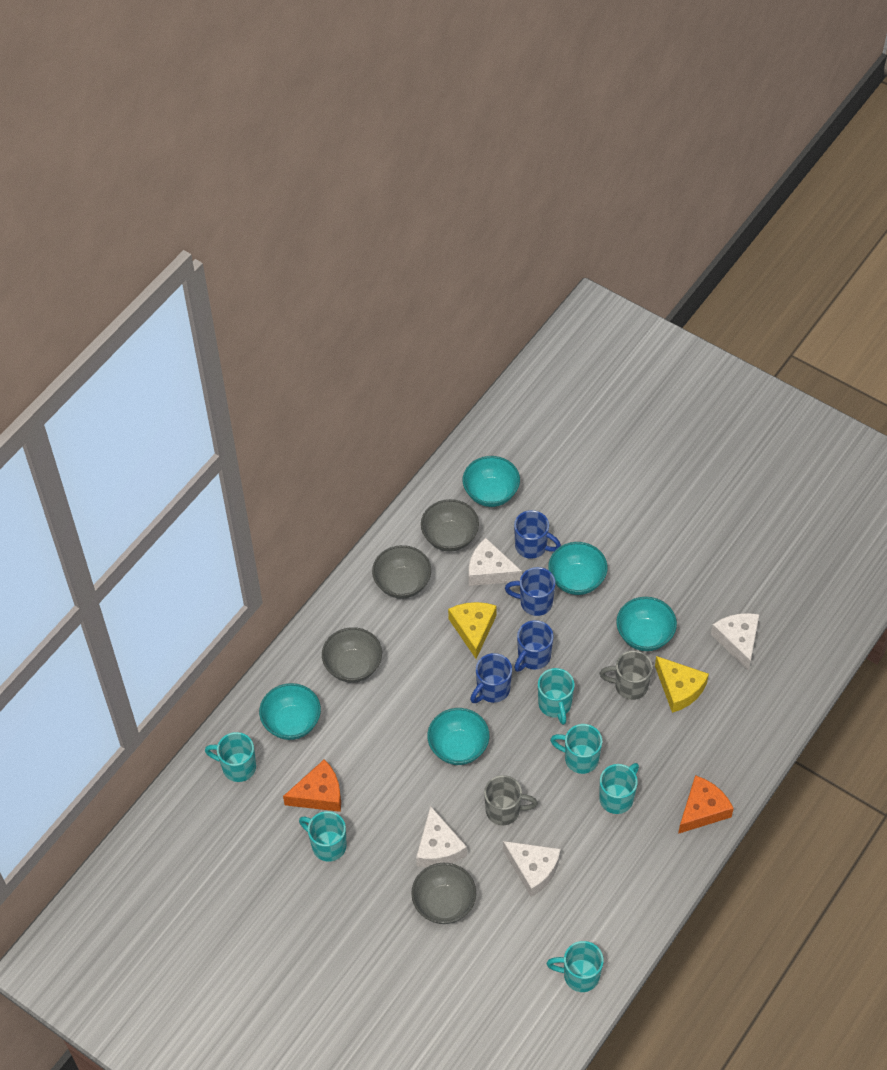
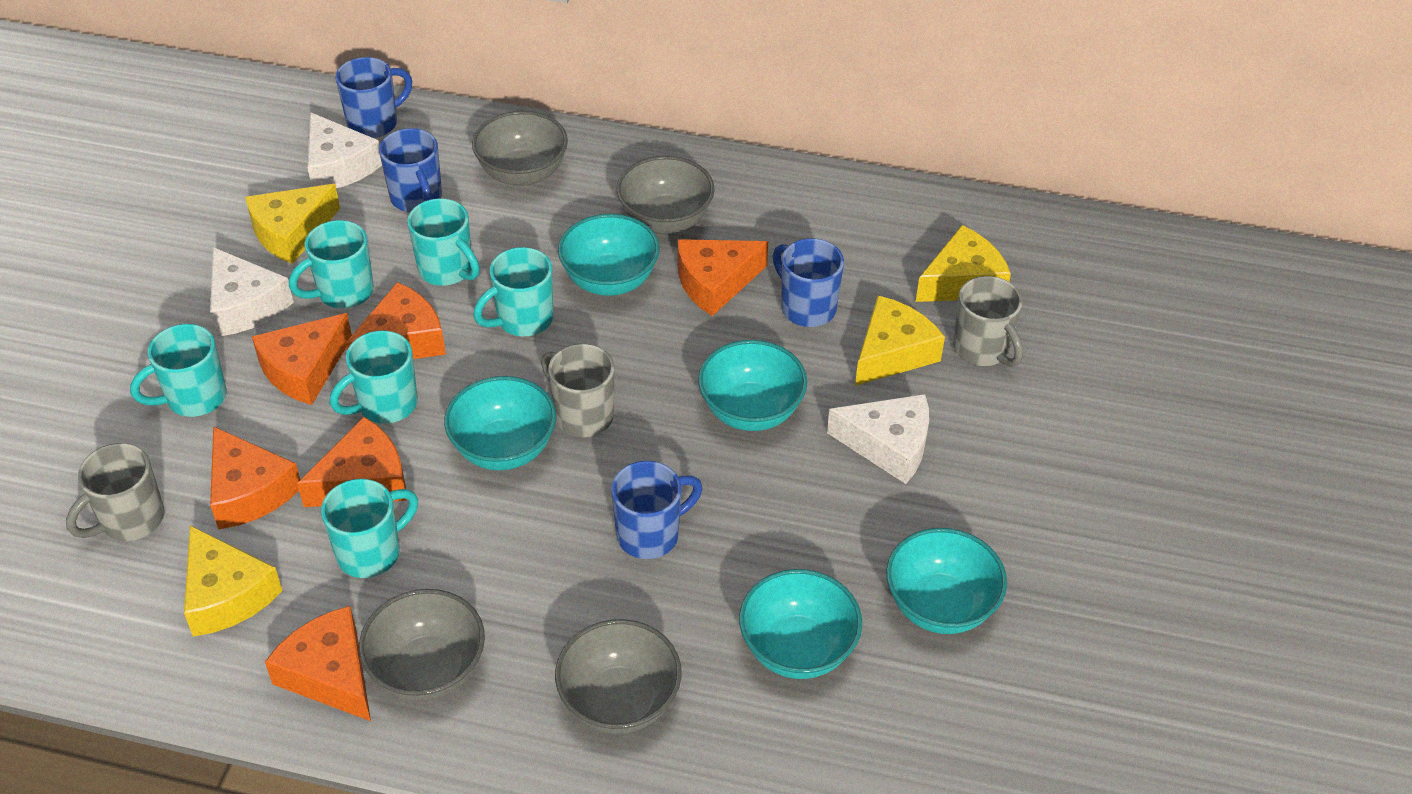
grey mug: [484,775,538,825] [600,650,653,700] = 2 -> [66,443,165,541] [541,344,615,437] [953,276,1023,367] = 3
orange cheese: [283,759,341,812] [678,775,734,834] = 2 -> [210,426,300,530] [252,313,352,405] [265,606,371,721] [297,417,407,507] [345,282,446,359] [678,239,768,316] = 6
white cheese: [416,806,467,867] [469,538,522,586] [503,841,561,897] [711,613,759,671] = 4 -> [210,247,293,337] [307,112,382,188] [827,394,929,484] = 3
yellow cheese: [448,602,497,659] [655,656,709,713] = 2 -> [184,525,283,637] [245,184,340,264] [855,296,945,386] [916,225,1011,302] = 4

